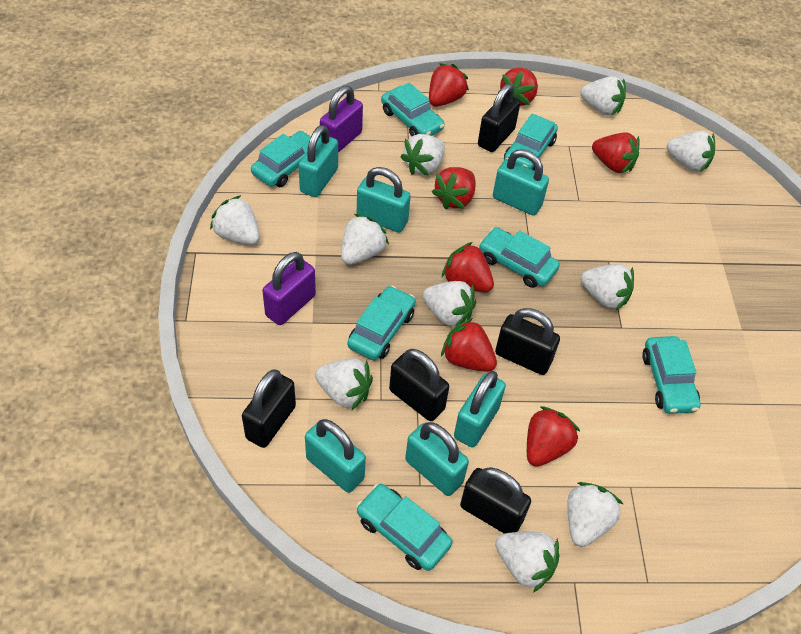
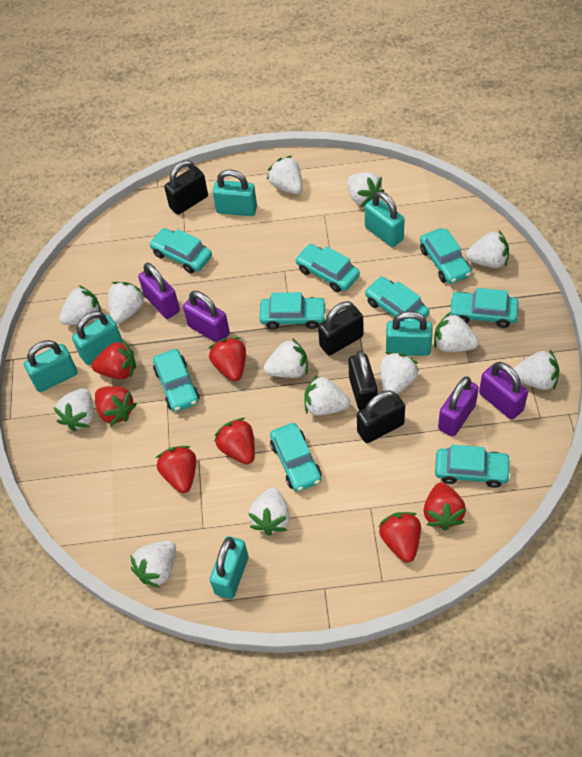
black padlock: [242,369,296,448] [389,349,449,421] [460,467,531,534] [478,84,520,152] [495,308,560,375] = 5 -> [164,160,208,215] [318,301,364,356] [348,351,377,411] [357,390,405,443] = 4
purple padlock: [262,252,316,325] [320,86,363,153] = 2 -> [138,263,180,319] [183,291,230,342] [438,376,479,437] [479,362,528,420] = 4
turquoise car: [251,131,311,187] [347,286,416,360] [356,484,452,571] [381,83,445,137] [479,227,560,288] [504,113,558,170] [642,336,701,414] = 7 -> [149,228,212,273] [153,349,199,412] [259,292,327,330] [270,423,322,492] [295,244,360,292] [365,277,429,321] [420,228,472,284] [435,445,511,488] [449,288,519,328] = 9
white strawberry: [210,195,260,245] [315,358,373,410] [341,214,389,265] [400,134,445,176] [423,281,476,327] [495,532,560,593] [567,482,623,547] [580,76,626,115] [581,264,634,310] [667,131,715,172] = 10 -> [53,388,94,431] [59,285,102,325] [108,282,146,324] [130,541,176,588] [248,488,290,536] [264,338,308,378] [267,155,303,194] [304,375,350,415] [347,172,384,207] [380,352,419,394] [434,313,479,352] [466,230,509,268] [513,350,559,390] = 13

